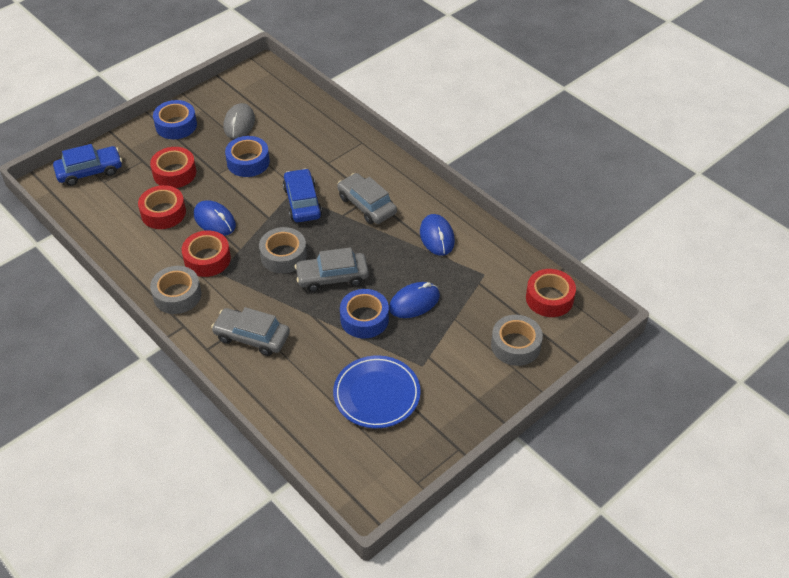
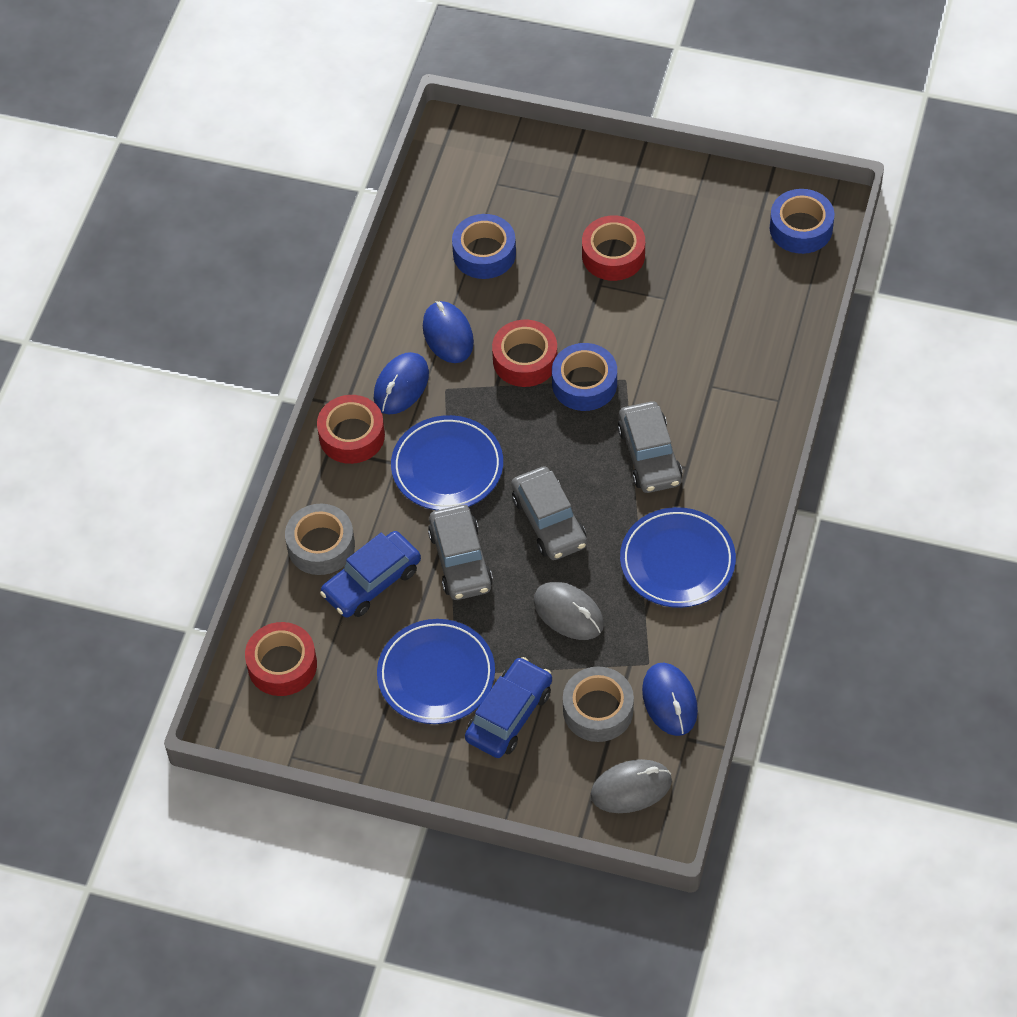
blue plate: [333,355,421,428] = 1 -> [377,619,495,724] [391,415,503,510] [620,507,736,608] = 3
grey mouse: [224,103,255,139] = 1 -> [534,582,604,640] [591,759,672,813] = 2
grey tape: [150,266,201,314] [259,227,307,273] [491,315,543,366] = 3 -> [285,504,355,575] [563,666,634,742] = 2

